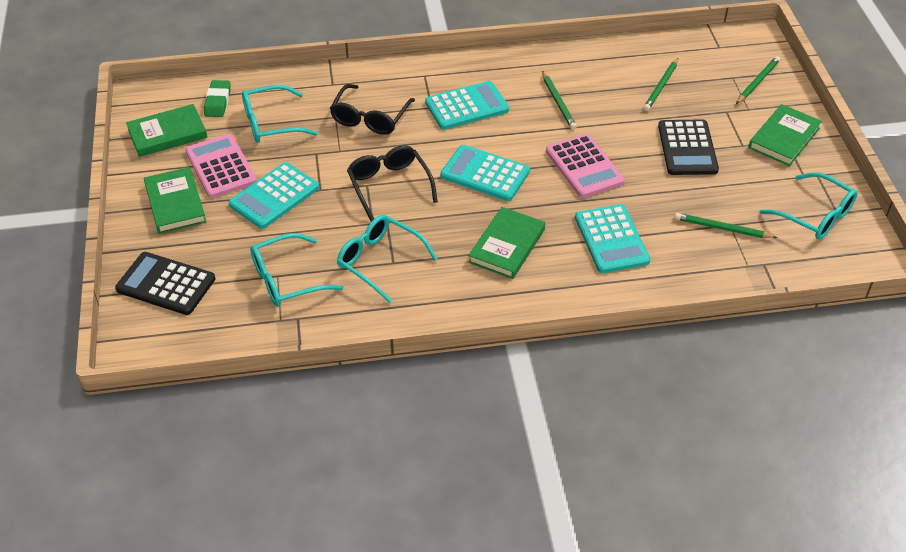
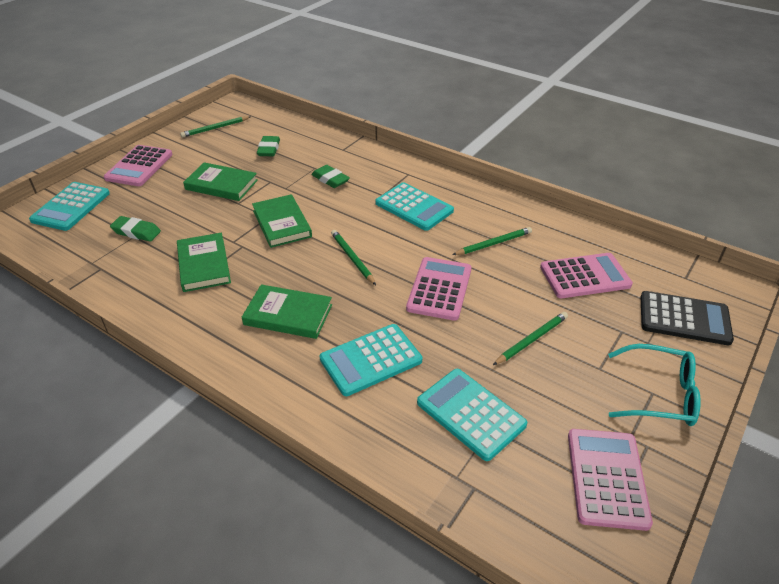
black calculator: [115,252,215,315] [658,119,719,175] = 2 -> [641,291,734,345] = 1
black glasses: [330,84,415,135] [347,145,438,222] = 2 -> none = 0
green eraser: [204,80,231,117] = 1 -> [110,216,161,241] [257,136,280,156] [311,165,350,188] = 3
pink calculator: [185,134,257,198] [546,134,625,198] = 2 -> [104,145,173,186] [406,257,472,321] [540,253,633,298] [568,429,653,531] = 4
turquoise glasses: [242,85,318,143] [250,233,343,307] [337,215,438,303] [760,172,857,239] = 4 -> [608,344,701,426] = 1

